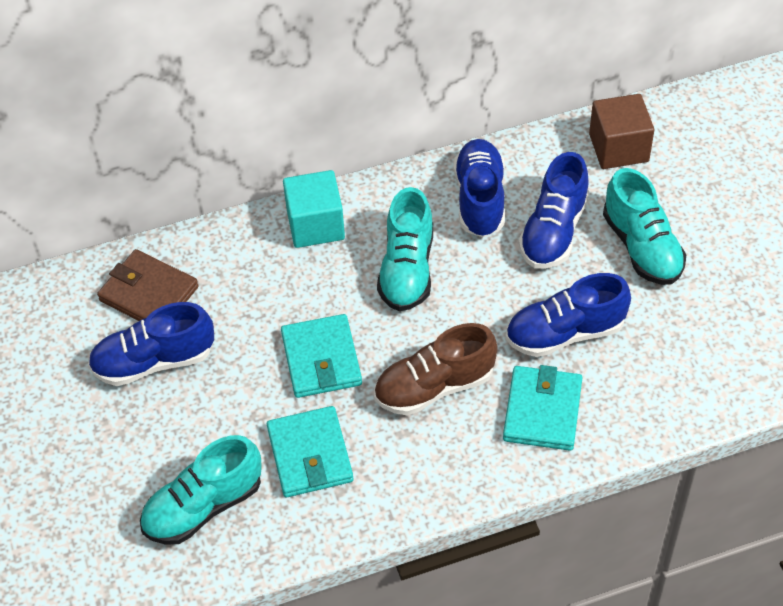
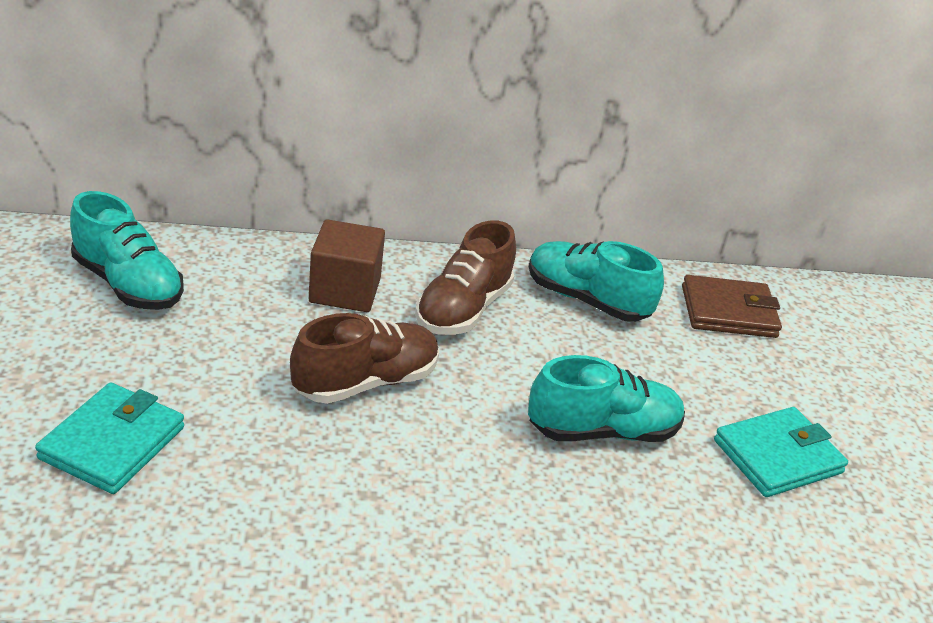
blue shoe: [88,302,214,386] [454,139,505,237] [506,273,631,357] [519,152,589,269] = 4 -> none = 0
brown shoe: [374,323,497,416] = 1 -> [290,313,439,404] [415,220,516,335] = 2
turquoise cube: [283,170,345,248] = 1 -> none = 0
turquoise wallet: [267,406,354,497] [281,314,362,398] [503,365,582,451] = 3 -> [35,382,184,494] [714,407,848,497] = 2

